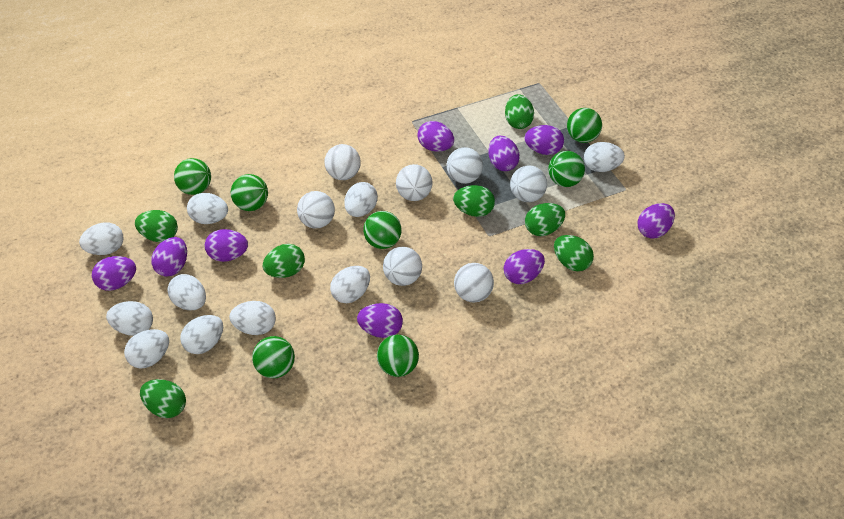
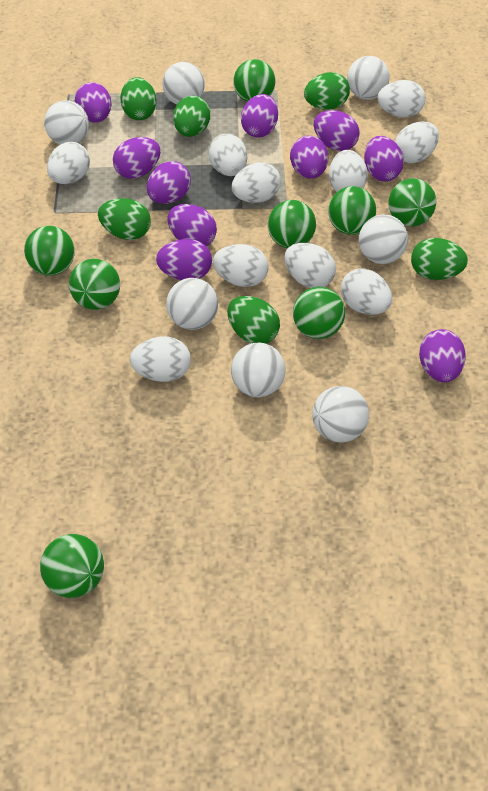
green ball: [174,158,211,195] [231,174,268,211] [252,336,295,378] [363,211,402,249] [377,335,419,377] [548,151,585,187] [567,108,602,143] = 7 -> [24,226,75,276] [40,534,104,598] [69,259,120,310] [233,59,276,102] [268,200,316,248] [293,287,345,339] [328,186,376,235] [388,178,436,227] = 8
green egg: [135,210,178,242] [140,379,186,418] [263,244,305,278] [453,185,495,217] [505,94,534,129] [525,203,565,236] [554,235,594,271] = 7 -> [98,198,151,240] [120,77,157,120] [173,96,210,137] [227,296,280,344] [304,72,350,110] [411,238,468,280] = 6
purple egg: [92,256,136,291] [151,237,187,276] [205,229,248,262] [357,303,403,338] [417,121,454,152] [488,136,520,171] [504,249,545,284] [525,125,564,155] [638,203,675,239] = 9 -> [75,82,111,123] [113,137,160,179] [147,161,191,204] [156,239,212,280] [167,204,217,246] [241,94,278,138] [290,136,328,179] [314,110,360,151] [364,136,404,181] [419,329,466,382] = 10

